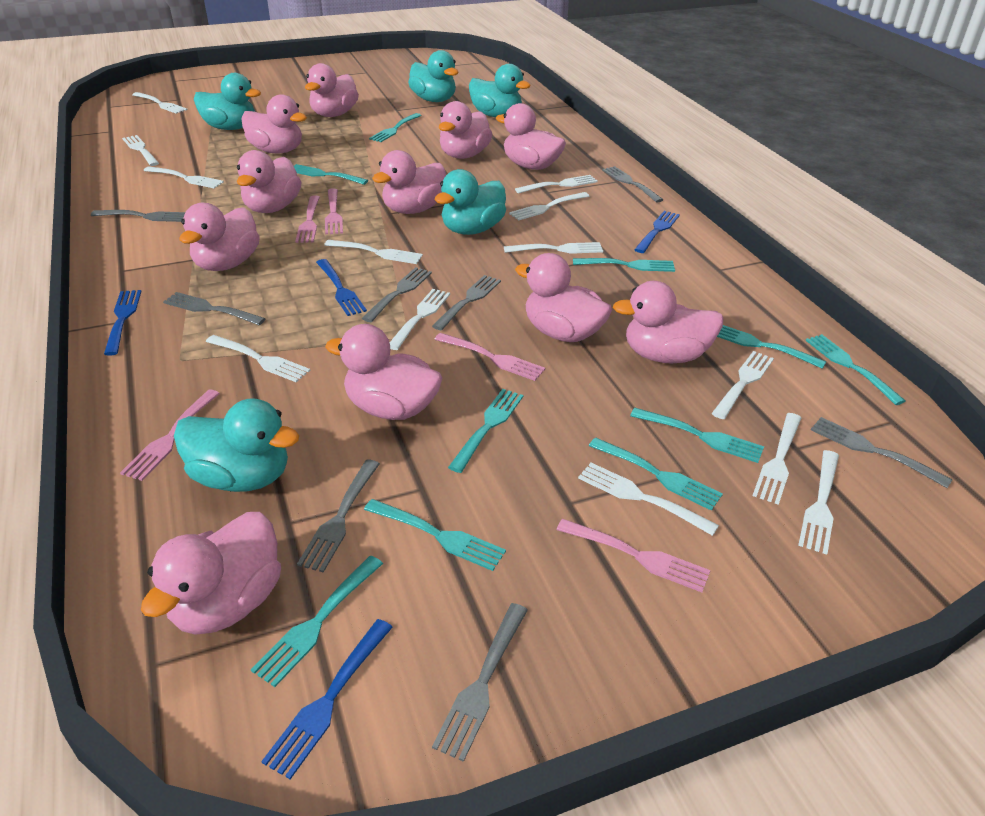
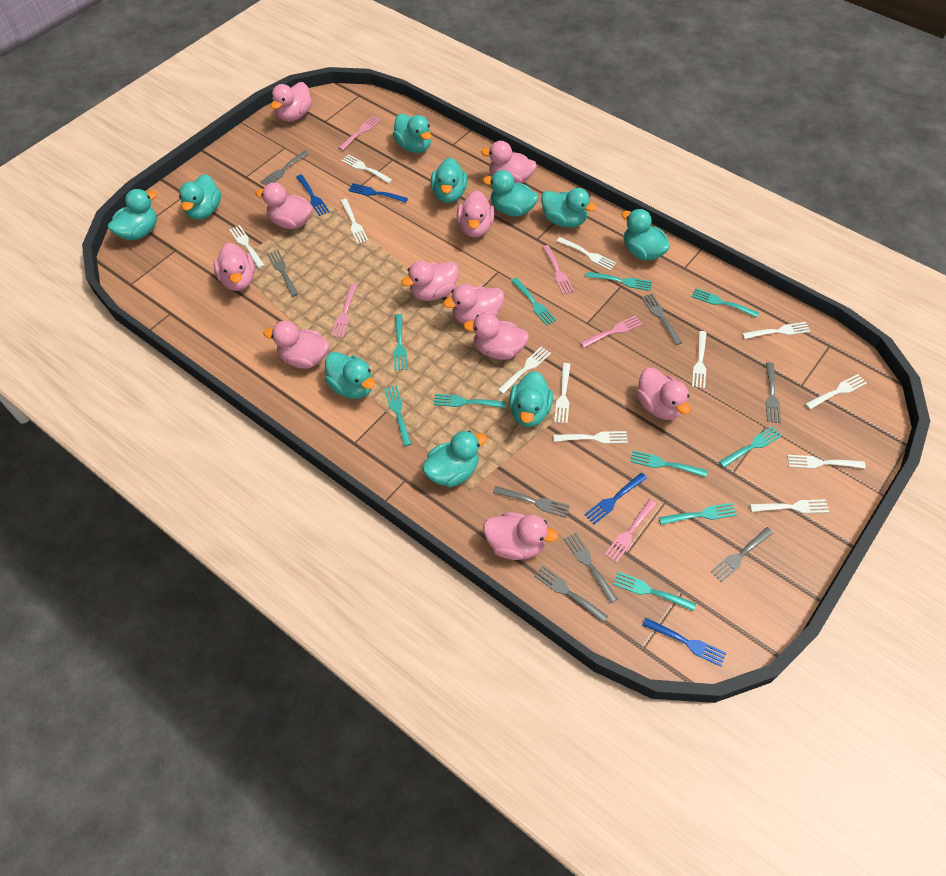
turquoise duck: [174,398,299,492] [194,73,261,130] [408,50,459,102] [434,169,506,235] [469,64,531,117] = 5 -> [108,189,157,240] [179,174,221,220] [325,352,375,399] [393,114,432,153] [422,431,487,487] [431,158,467,203] [483,170,539,217] [509,371,553,427] [541,188,597,228] [621,209,670,261] = 10
white fork: [122,135,159,166] [132,92,188,114] [144,166,224,188] [206,335,310,382] [324,240,423,264] [390,289,450,350] [504,242,603,254] [509,192,590,221] [515,175,598,193] [578,463,719,536] [712,351,774,419] [752,413,801,505] [798,450,839,555] = 13 -> [229,225,264,268] [341,154,392,183] [341,199,368,244] [497,346,551,394] [553,431,628,444] [554,363,570,424] [557,237,616,271] [692,331,707,389] [742,322,810,339] [750,499,829,513] [787,455,866,469] [805,374,867,410] = 12

